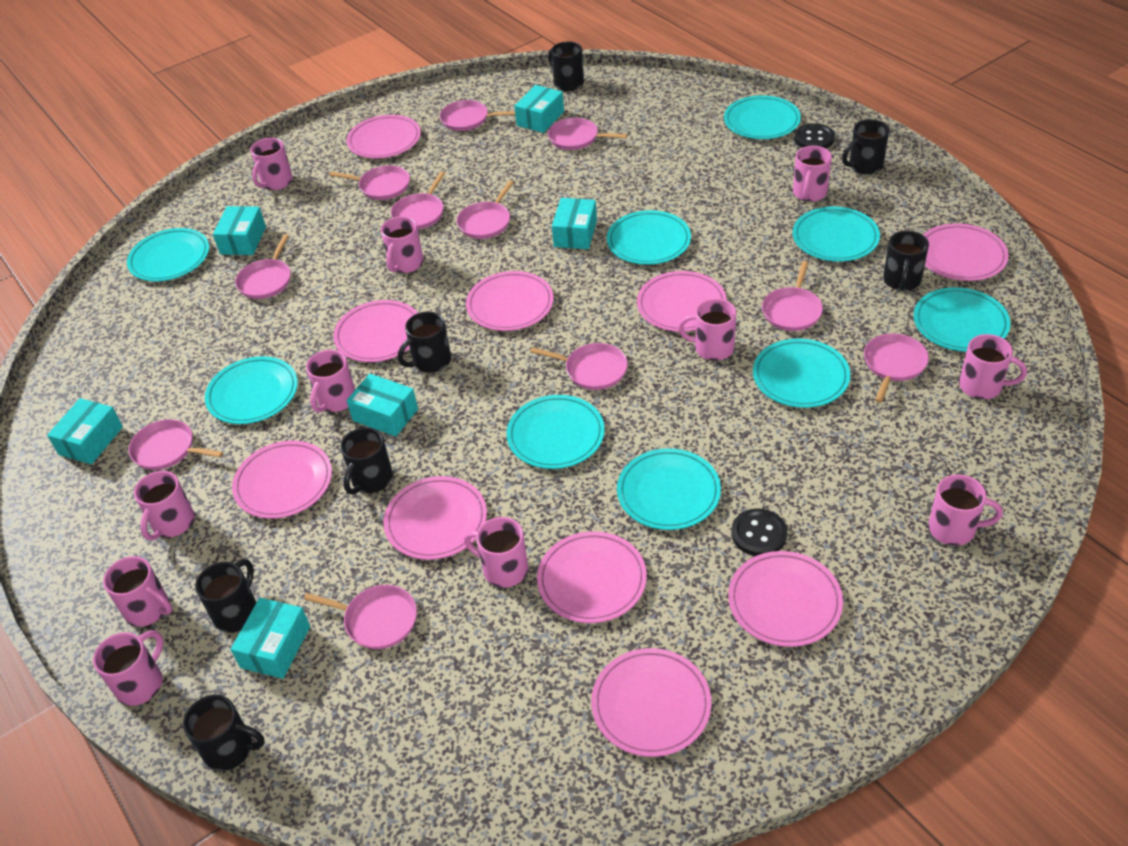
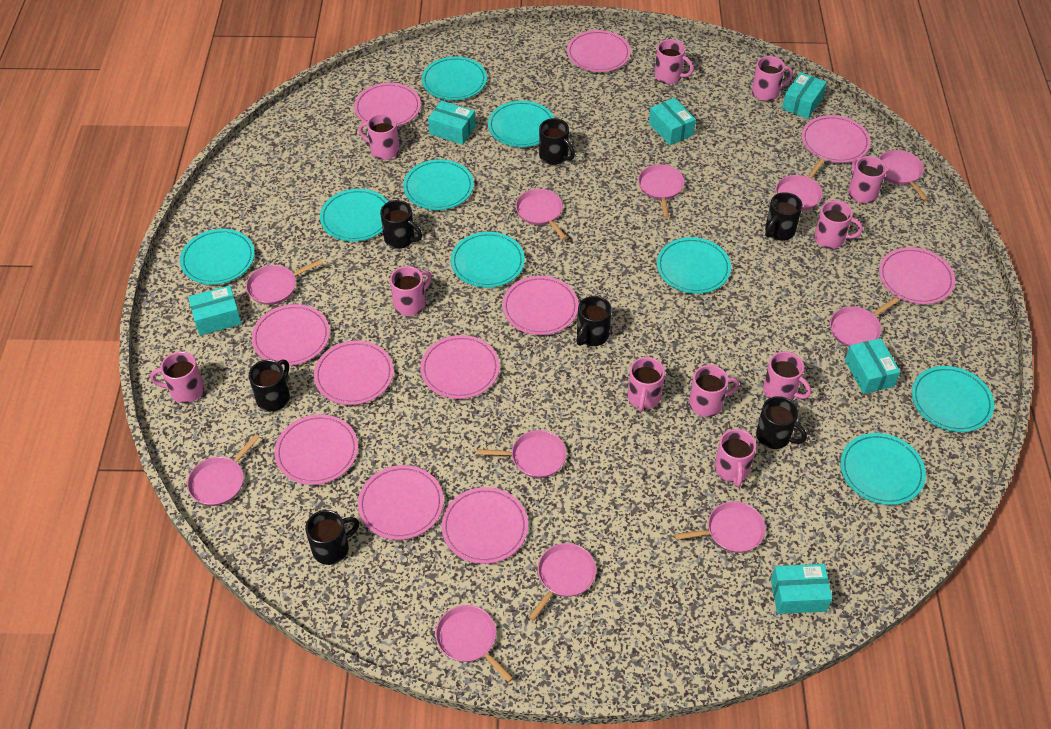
black button: [732,508,787,556] [794,123,835,148] = 2 -> none = 0
pink plate: [232,441,332,519] [333,300,418,362] [347,115,421,159] [383,476,487,560] [466,271,554,331] [537,531,647,623] [591,648,711,757] [637,271,727,332] [728,551,843,647] [923,224,1009,281] = 10 -> [252,304,330,366] [275,414,358,485] [314,340,394,405] [354,83,421,127] [358,465,444,540] [420,335,500,399] [442,487,528,564] [502,276,578,335] [567,30,631,72] [802,115,871,163] [879,247,955,304] = 11

